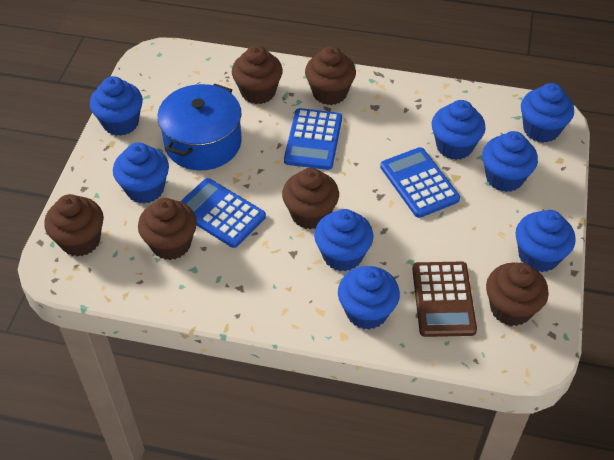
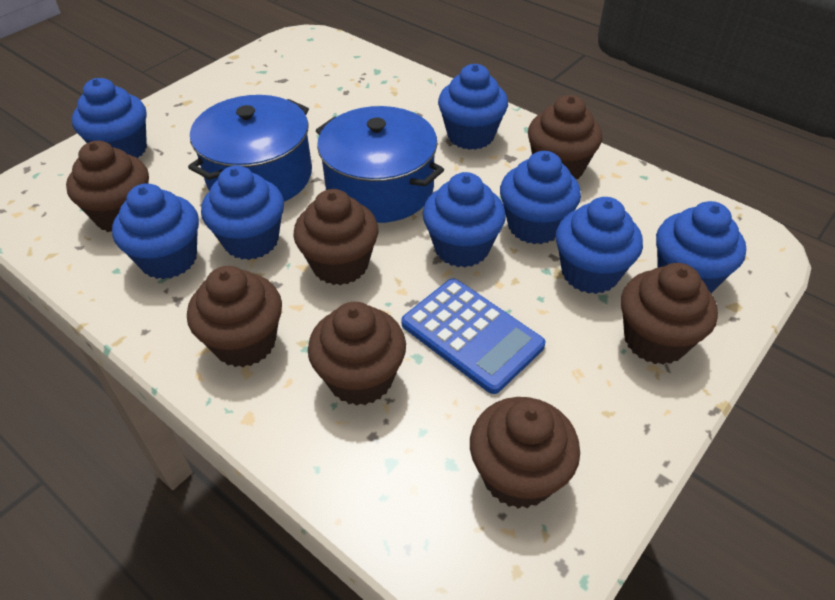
blue calculator: [180,178,266,248] [284,108,342,170] [380,147,460,218] = 3 -> [401,279,545,394] = 1
blue pot: [157,84,242,170] = 1 -> [188,95,312,202] [316,106,444,223] = 2
brown calculator: [412,262,477,337] = 1 -> none = 0
brown cupcake: [44,194,104,257] [138,198,197,260] [232,46,283,104] [282,168,339,229] [305,46,356,105] [486,263,549,326] = 6 -> [66,141,149,232] [187,266,282,367] [293,189,379,285] [308,302,406,406] [470,397,580,509] [528,95,602,179] [621,263,718,365] = 7

